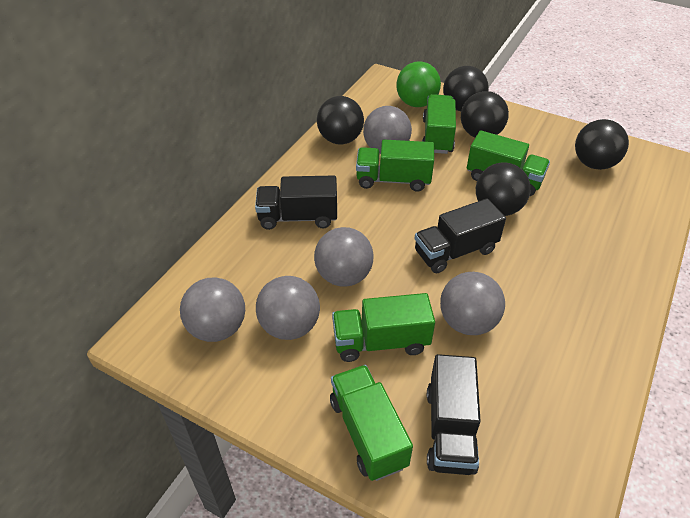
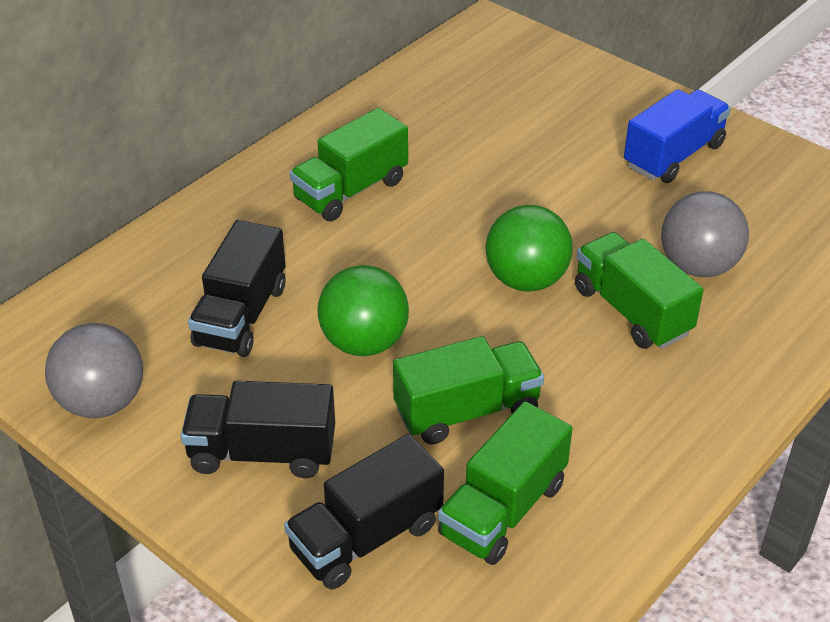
black ball: [317,96,364,144] [443,66,488,111] [461,91,509,138] [476,162,531,216] [575,119,629,170] = 5 -> none = 0
blue truck: none = 0 -> [624,89,731,183] = 1
green ball: [396,61,441,107] = 1 -> [317,265,409,356] [485,205,573,292] = 2
green truck: [330,365,413,481] [332,293,435,362] [356,140,434,192] [422,94,456,154] [467,130,550,196] = 5 -> [290,108,408,221] [393,336,544,445] [438,401,573,565] [575,232,704,349] = 4
grey ball: [180,277,245,342] [256,276,320,340] [314,227,374,287] [363,106,412,154] [440,272,505,335] = 5 -> [45,323,143,418] [661,191,749,277] = 2

